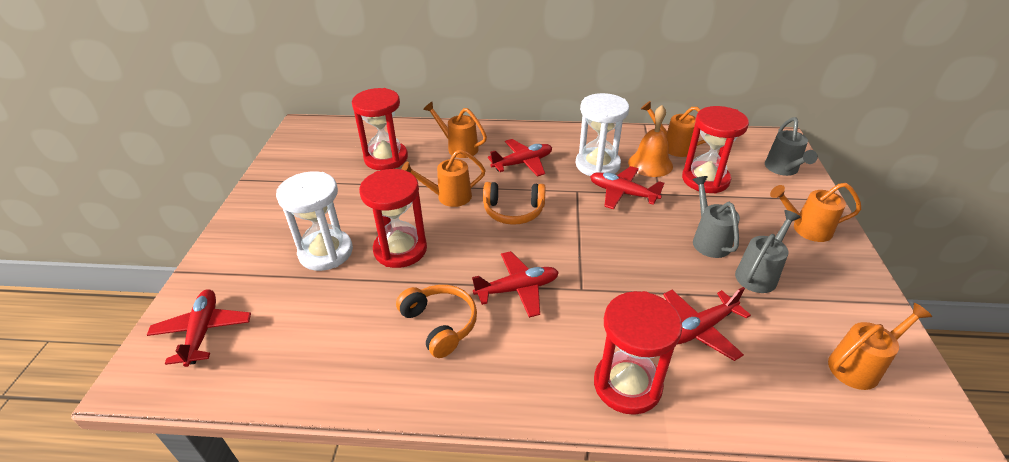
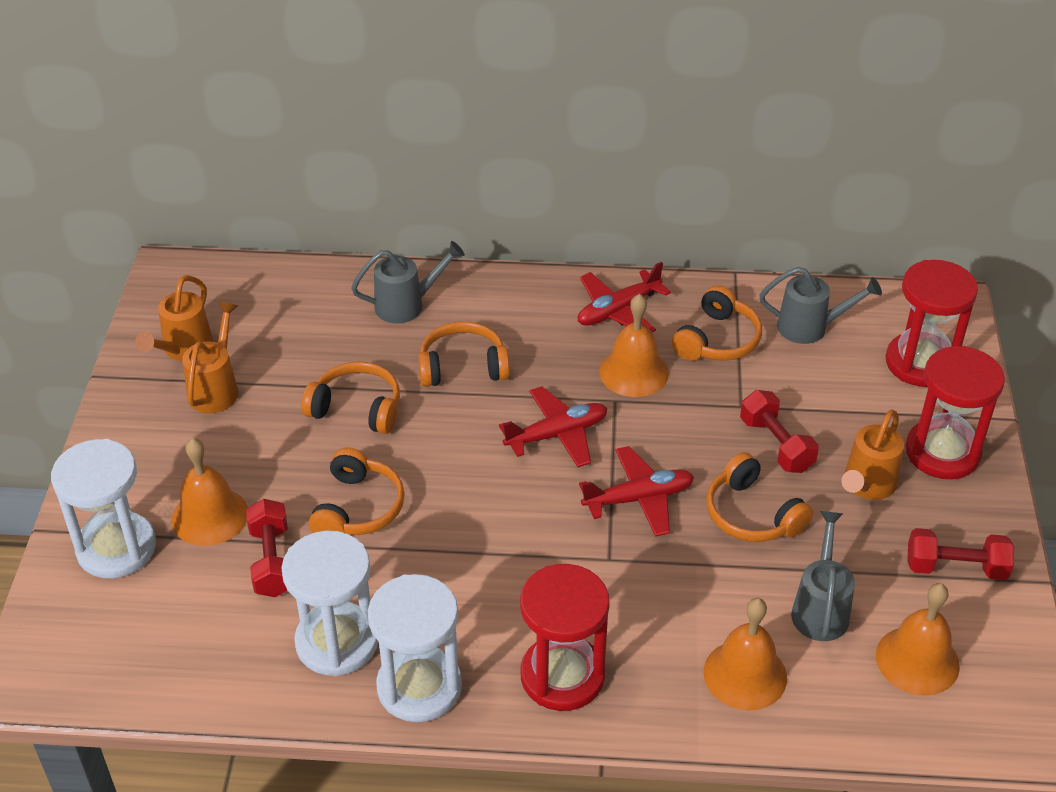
orange bell: [628,105,673,177] = 1 -> [172,438,248,546] [599,294,669,397] [703,598,787,711] [876,583,960,696] = 4
orange headphones: [396,285,477,358] [483,182,546,225] = 2 -> [302,362,400,434] [309,447,405,535] [418,322,510,387] [672,285,762,361] [706,452,813,542] = 5
orange watering can: [401,149,486,207] [423,102,487,158] [641,101,706,157] [770,183,861,242] [828,303,932,390] = 5 -> [135,275,213,361] [182,302,238,413] [841,410,904,500] = 3
red dumbbell: none = 0 -> [246,499,288,597] [740,390,819,473] [907,528,1014,580] = 3
red hourglass: [352,88,408,170] [359,169,427,268] [594,291,682,415] [682,106,749,194] = 4 -> [520,564,610,711] [886,260,978,387] [905,346,1005,479] = 3
red plane: [147,289,251,367] [472,251,559,318] [488,139,552,177] [590,166,664,209] [663,287,751,361] = 5 -> [499,386,607,467] [578,261,671,332] [579,446,694,537] = 3
white hourglass: [276,171,353,271] [576,93,629,176] = 2 -> [51,439,156,578] [281,531,378,676] [368,574,462,722] = 3

